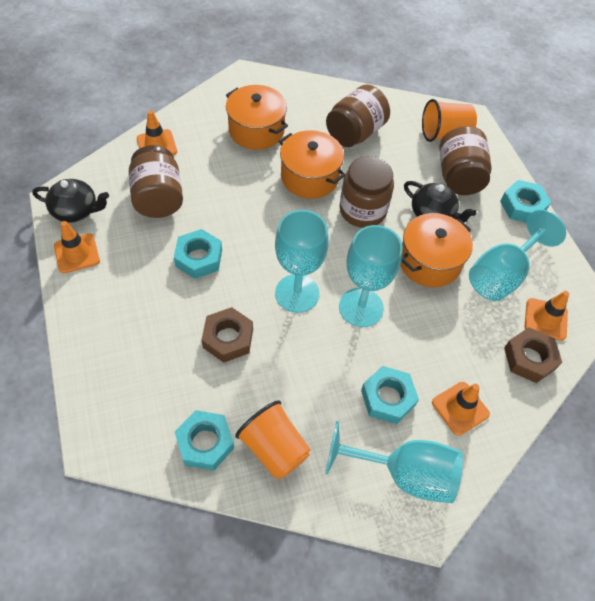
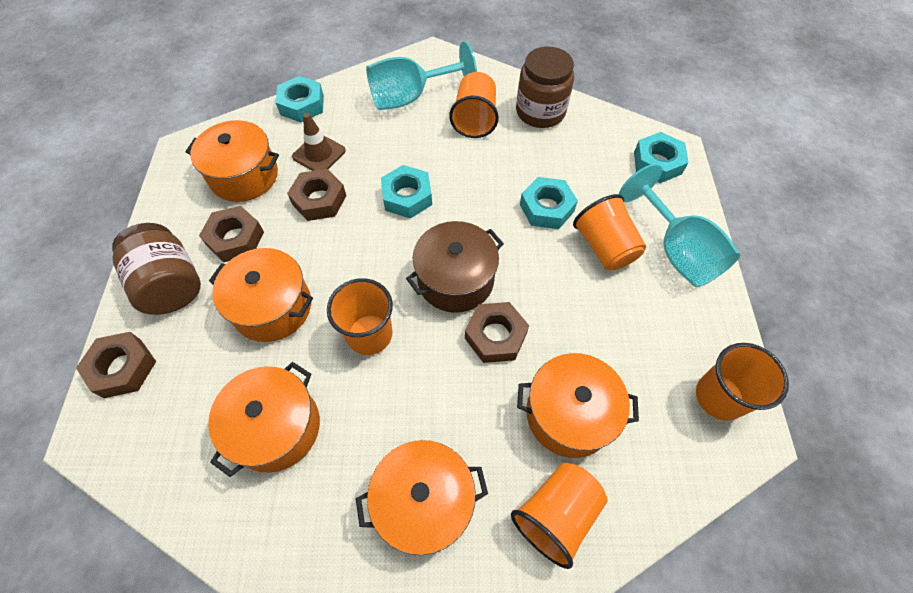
black teapot: [32,179,109,223] [404,181,476,223] = 2 -> none = 0
brown jar: [129,145,183,218] [326,84,390,147] [340,156,394,228] [439,126,492,195] = 4 -> [112,223,201,315] [516,46,574,128] = 2
brown nut: [201,307,253,363] [504,328,562,383] = 2 -> [76,332,156,398] [199,206,264,262] [287,169,346,221] [465,302,529,363] = 4
brown pot: none = 0 -> [406,221,504,313] = 1
brown traffic cone: none = 0 -> [292,113,346,171] = 1
orange cup: [235,400,311,479] [422,99,477,142] = 2 -> [327,278,393,355] [449,72,499,138] [511,463,608,569] [573,194,646,270] [696,343,789,421] = 5
orange pot: [226,85,288,150] [279,130,345,199] [400,213,473,287] = 3 -> [186,120,279,202] [208,362,320,477] [209,248,313,342] [355,440,488,555] [517,353,639,458] = 5
orange traffic cone: [54,221,100,273] [137,110,177,155] [432,382,490,436] [525,291,569,341] = 4 -> none = 0
turquoise goblet: [275,210,329,313] [325,421,463,503] [339,225,403,327] [469,209,566,301] = 4 -> [366,41,477,110] [619,164,741,287] = 2

